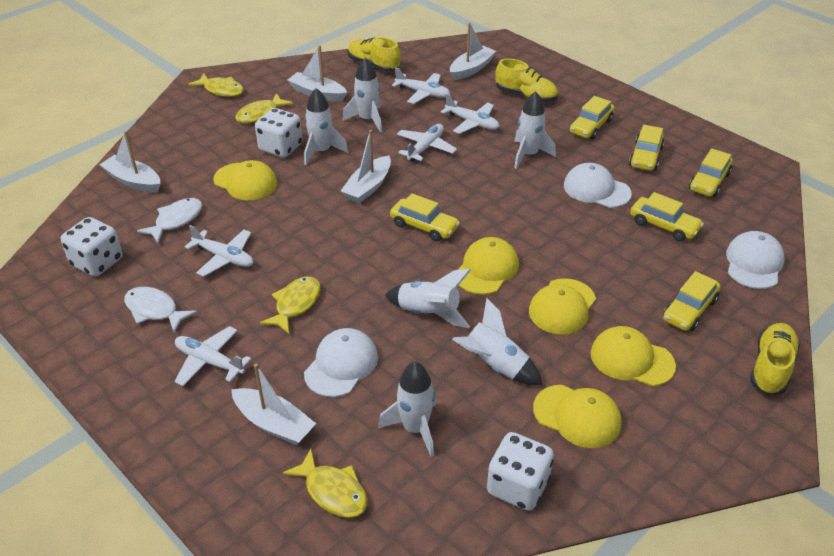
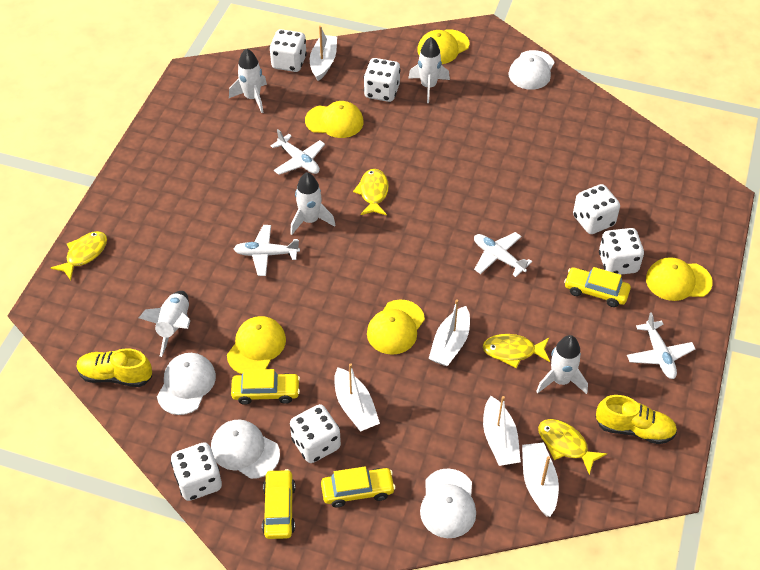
white cap: [304,328,378,397] [564,163,632,208] [726,231,785,289] = 3 -> [157,353,216,415] [211,419,280,479] [420,468,476,538] [508,50,554,90] = 4
white dice: [61,217,122,277] [255,108,303,158] [487,432,554,511] = 3 -> [171,442,222,501] [269,29,307,72] [290,404,341,463] [364,58,401,102] [573,184,620,234] [599,228,644,275] = 6
white fish: [124,287,197,332] [137,198,202,243] = 2 -> none = 0
white plane: [174,326,251,386] [185,225,253,277] [392,67,450,104] [397,124,457,161] [441,94,499,134] = 5 -> [233,225,300,276] [270,129,325,175] [474,232,532,277] [627,312,695,379] = 4
white rocket: [304,88,348,165] [342,58,382,132] [378,362,436,457] [385,269,471,328] [452,298,543,385] [514,91,556,168] = 6 -> [139,291,190,357] [229,48,267,113] [290,172,335,235] [408,37,450,103] [536,335,588,394] = 5
yellow car: [390,193,460,241] [570,96,615,139] [629,125,665,171] [630,192,704,241] [663,271,721,331] [689,148,733,197] = 6 -> [231,369,300,405] [262,469,296,539] [321,466,396,508] [564,267,631,307] = 4
yellow shoe: [348,37,400,72] [495,58,558,102] [750,323,800,395] = 3 -> [76,348,152,387] [596,395,677,444] = 2

